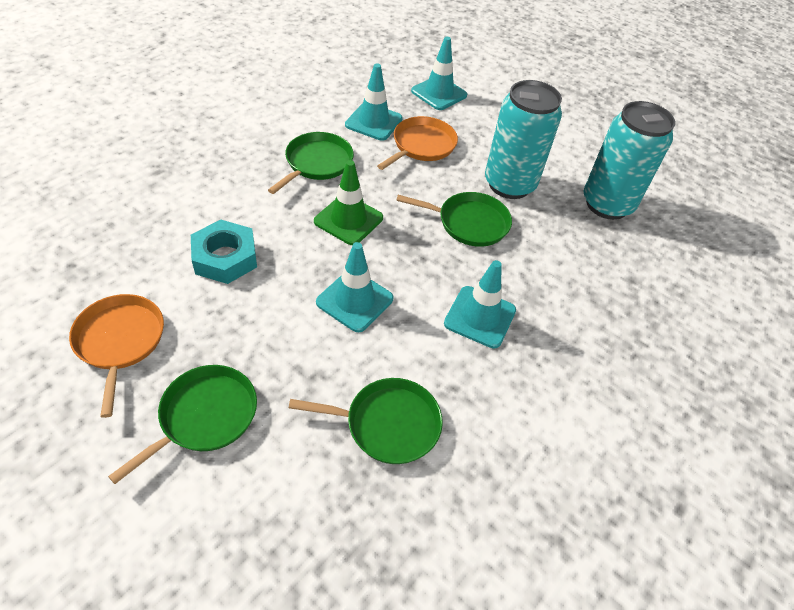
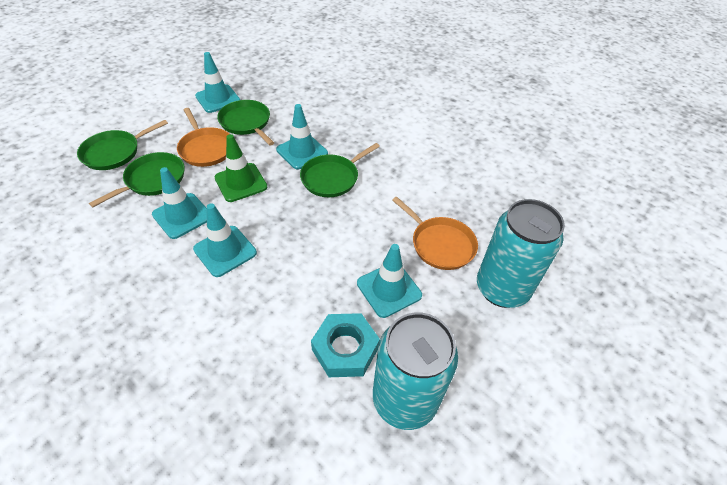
turquoise traffic cone: [316,242,394,332] [345,64,403,141] [411,37,467,110] [444,260,516,348] = 4 -> [152,167,207,239] [193,203,257,277] [195,52,240,113] [276,104,328,169] [357,244,422,318] = 5

